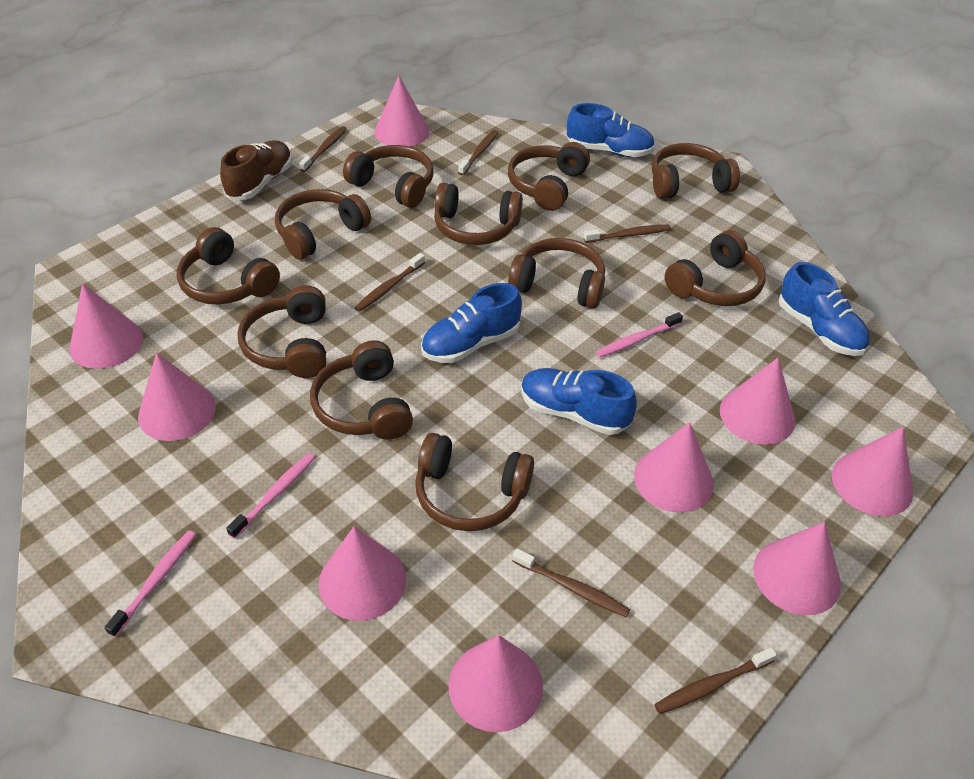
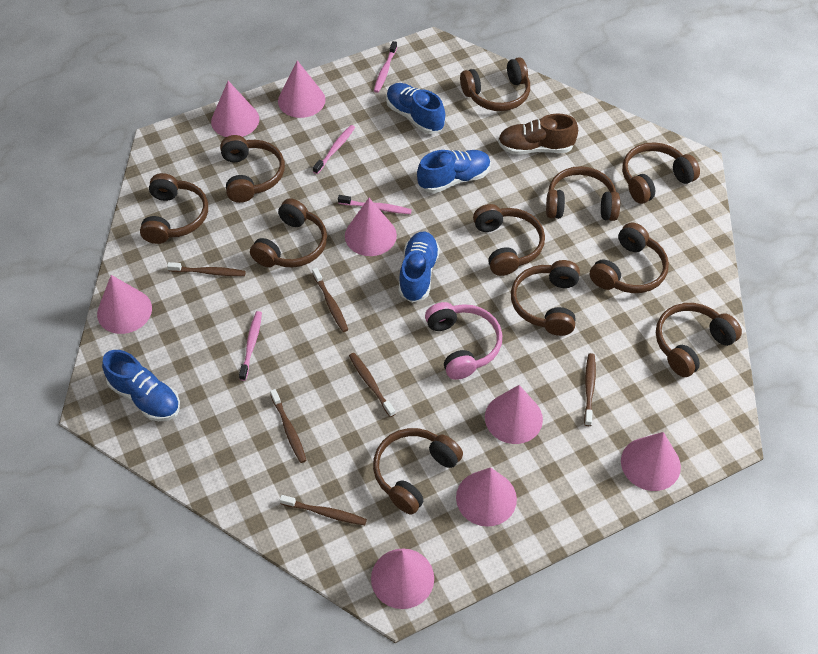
pink cone: [69,283,143,369] [138,352,216,441] [319,526,406,621] [374,75,429,147] [448,635,543,732] [634,422,714,512] [720,358,795,445] [753,522,841,615] [832,427,913,516] = 9 -> [97,275,152,334] [211,81,259,137] [278,60,325,118] [345,198,397,256] [371,549,434,609] [456,467,517,527] [485,385,543,444] [621,432,681,491] = 8
pink headphones: none = 0 -> [425,302,502,380] = 1
pink toothbrush: [104,531,196,637] [226,453,315,539] [596,312,683,357] = 3 -> [239,311,262,381] [313,125,355,174] [338,195,412,214] [374,41,397,93] = 4

